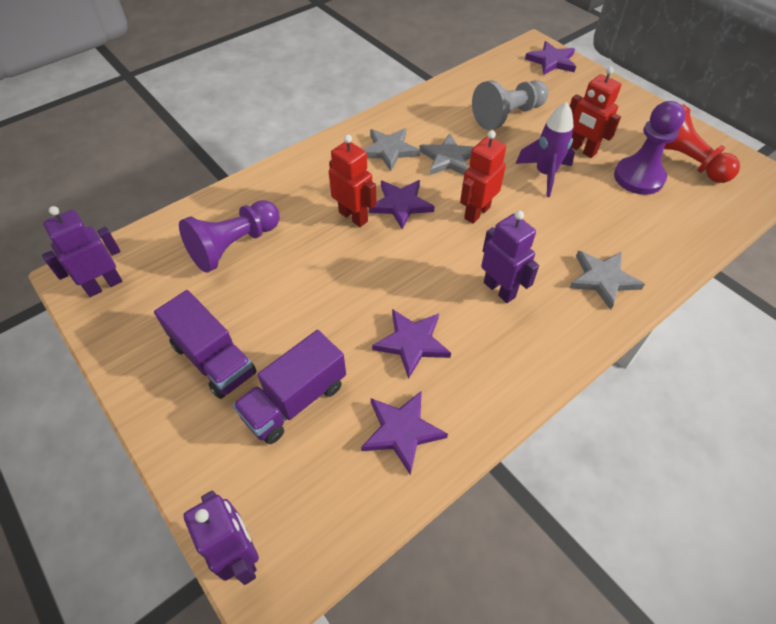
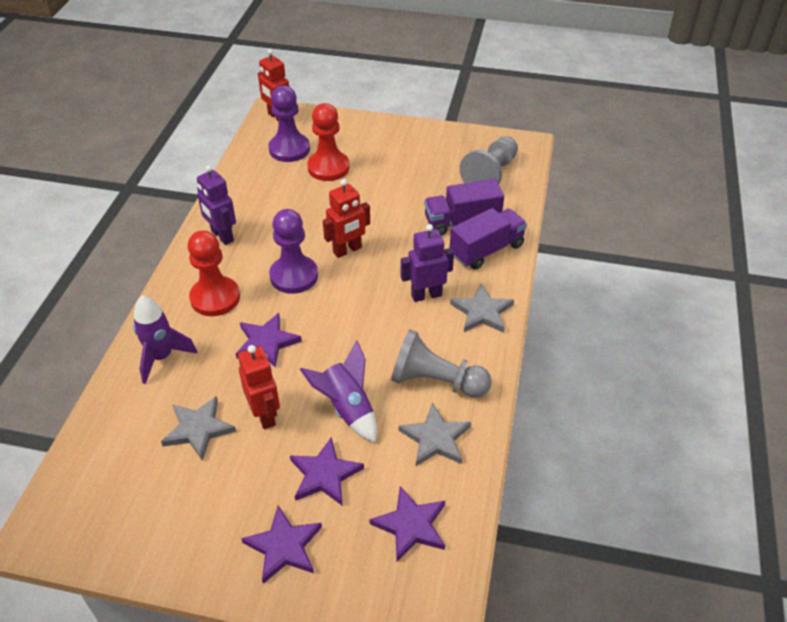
grey pawn: [472,80,548,130] = 1 -> [391,329,492,398] [459,136,518,184] = 2
purple robot: [42,206,123,297] [183,491,259,585] [481,211,539,303] = 3 -> [197,165,236,245] [401,224,454,302] = 2
purple rocket: [516,102,575,197] = 1 -> [133,295,197,384] [300,340,377,443] = 2
red pawn: [664,104,740,183] = 1 -> [188,230,240,316] [307,103,350,181] = 2

